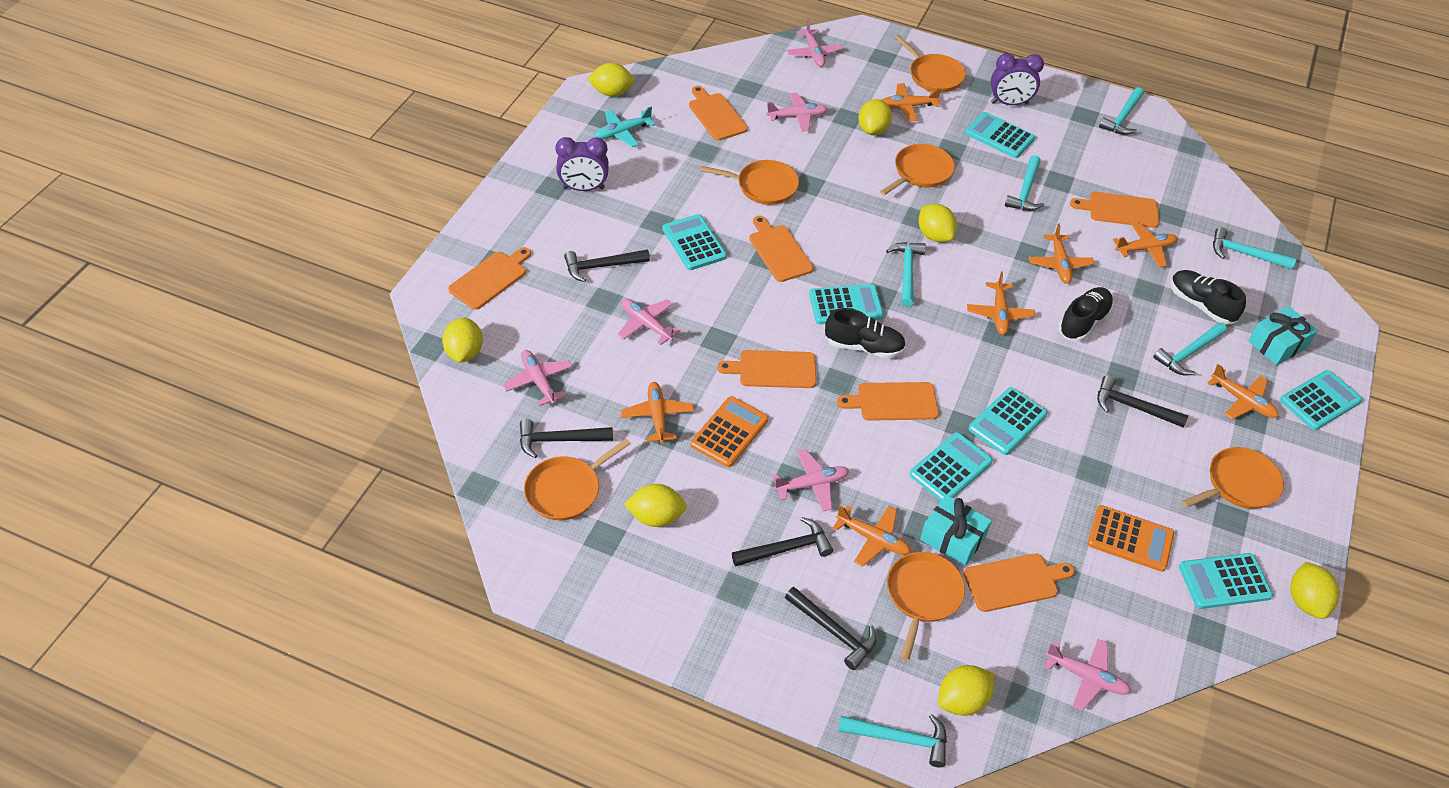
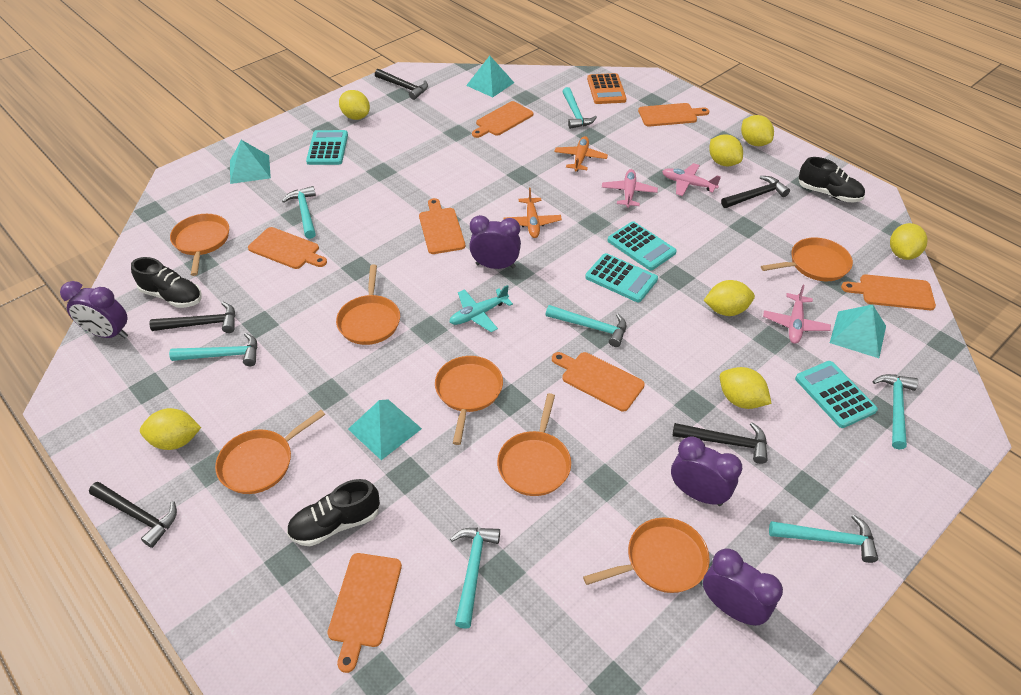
orange calculator: [691,396,769,467] [1088,505,1174,572] = 2 -> [587,73,627,104] = 1
orange pan: [524,439,631,521] [701,160,799,205] [880,144,955,195] [887,552,965,661] [895,35,966,93] [1182,447,1284,509] = 6 -> [170,214,229,276] [215,410,325,494] [336,265,400,345] [435,356,503,445] [497,393,571,496] [583,518,710,593] [761,237,853,281] = 7
orange plane: [621,382,694,444] [833,505,911,567] [882,83,941,121] [967,272,1035,335] [1029,223,1094,284] [1113,221,1177,267] [1207,364,1278,419] = 7 -> [503,187,562,238] [554,136,608,171] = 2
pink plane: [503,350,573,406] [617,299,681,345] [766,93,828,132] [772,449,850,511] [787,19,843,67] [1044,639,1131,711] = 6 -> [602,169,658,208] [662,163,721,196] [763,285,831,344] = 3
purple clock: [555,137,609,191] [991,53,1044,105] = 2 -> [60,281,128,338] [469,215,521,269] [671,436,742,506] [703,548,783,626] = 4
turquoise calculator: [663,214,727,270] [809,284,884,324] [909,432,993,501] [965,112,1035,158] [969,387,1048,455] [1179,553,1273,609] [1280,370,1363,430] = 7 -> [306,130,348,165] [585,253,658,302] [607,221,677,270] [795,361,878,428] = 4
turquoise gift: [920,494,992,566] [1248,306,1318,365] = 2 -> none = 0
turquoise hammer: [838,714,947,767] [886,242,926,307] [1005,155,1044,211] [1099,87,1144,135] [1153,322,1227,375] [1213,227,1296,269] = 6 -> [169,333,257,366] [282,186,316,239] [450,528,500,629] [545,305,626,347] [562,87,597,129] [769,515,878,563] [872,374,918,449] = 7
turquoise pyramid: none = 0 -> [230,140,271,184] [348,399,422,460] [466,56,514,97] [830,304,886,358] = 4

